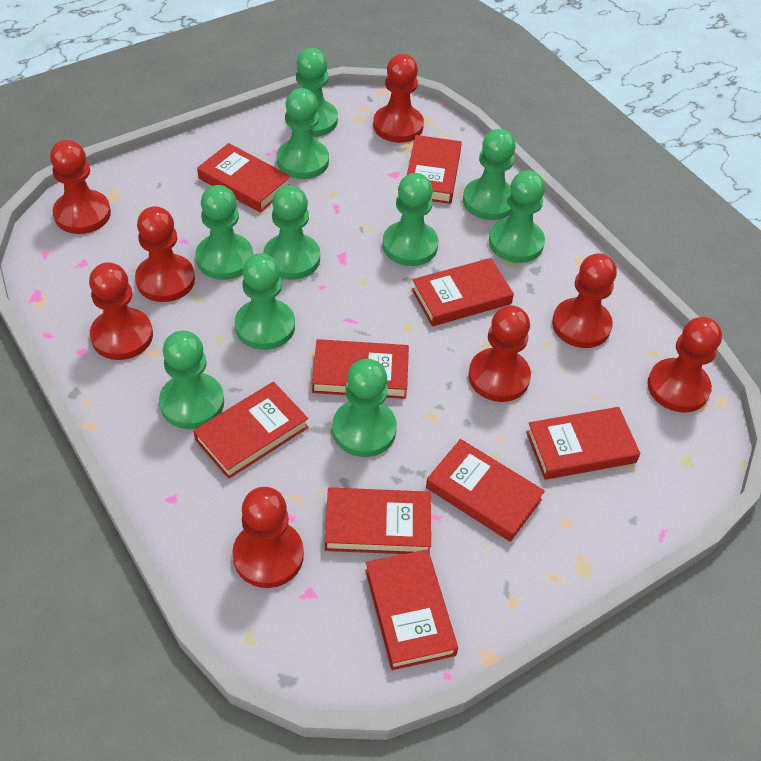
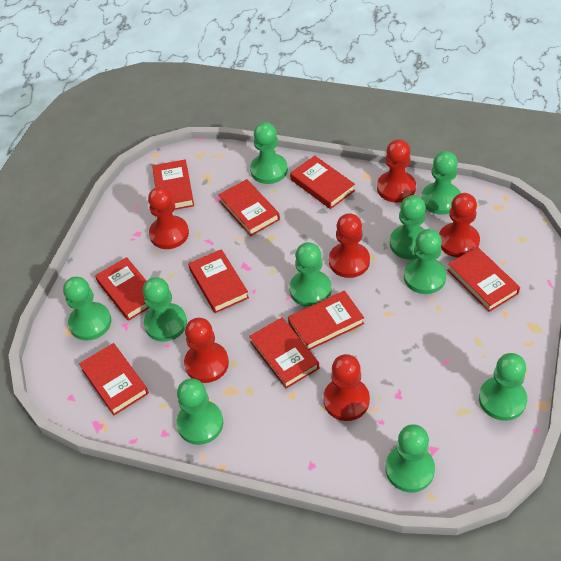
red pawn: [50,140,111,234] [89,262,153,360] [135,206,195,302] [232,487,304,588] [373,54,424,143] [468,305,531,402] [552,253,617,348] [647,317,722,413] = 8 -> [148,187,189,249] [184,318,229,383] [323,354,370,421] [329,213,370,278] [377,139,416,203] [439,193,480,257] = 6

